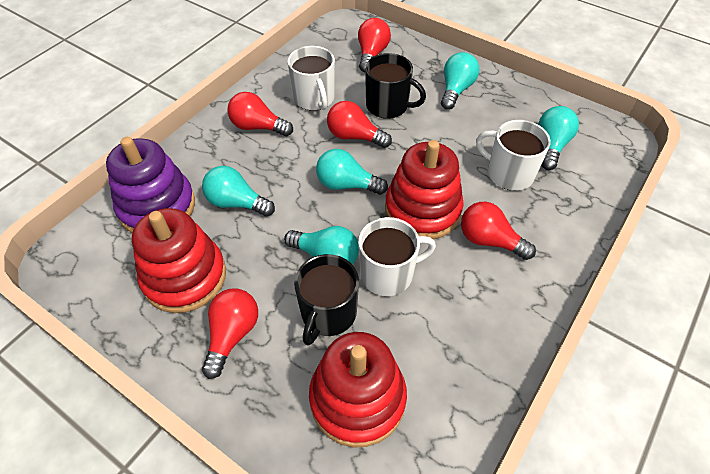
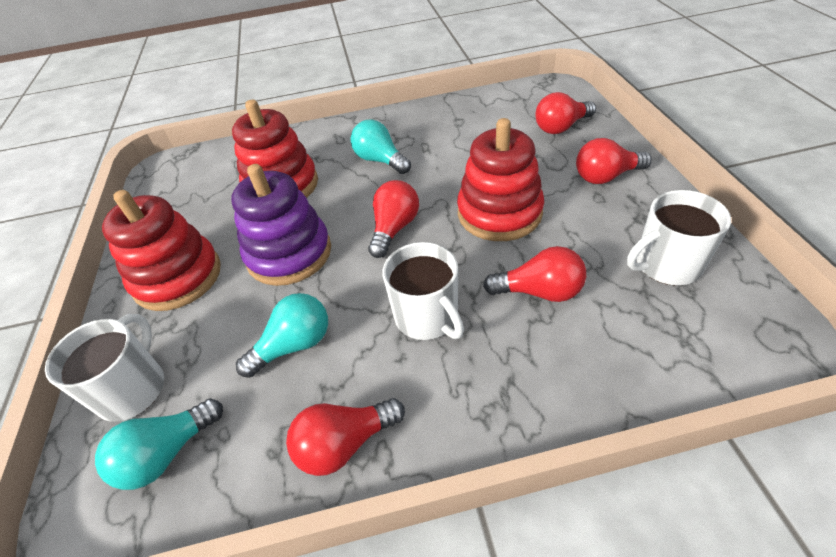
black mug: [294,254,359,346] [365,53,426,119] = 2 -> none = 0
turquoise light bulb: [202,166,275,216] [284,226,359,264] [316,149,388,195] [441,52,479,110] [538,106,579,170] = 5 -> [95,398,223,490] [236,293,328,378] [351,119,411,174] = 3

